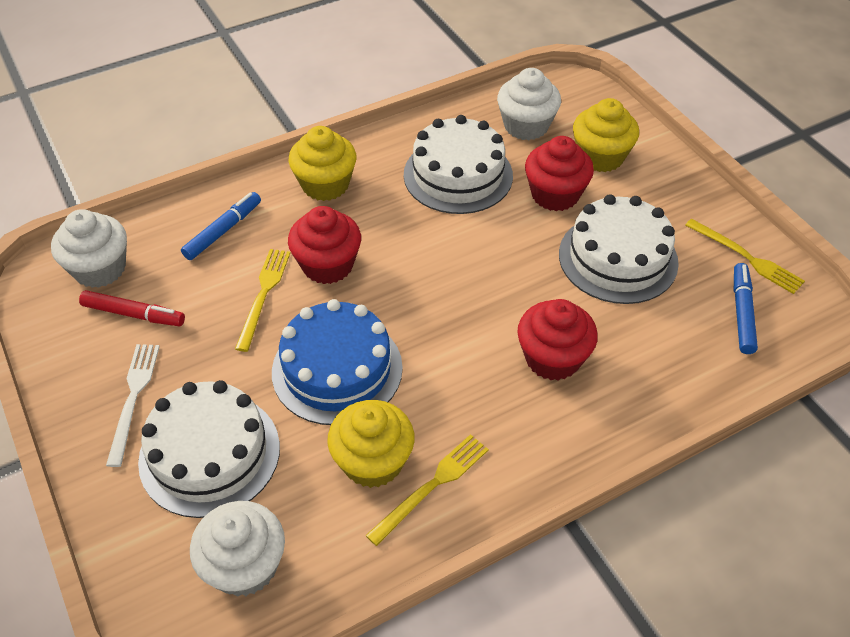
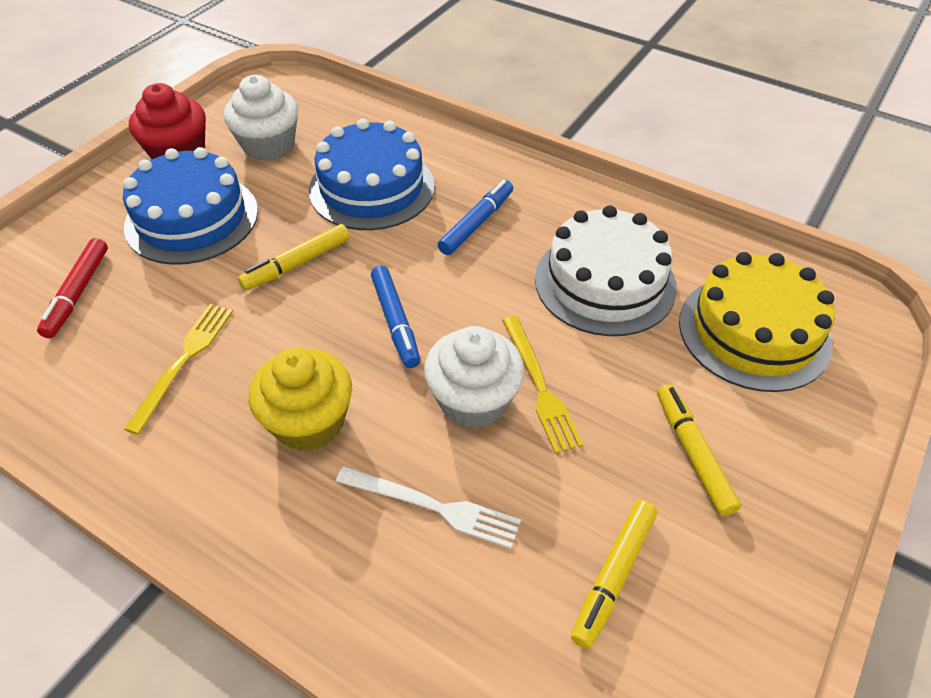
blue cake: [272,299,403,425] = 1 -> [123,147,258,265] [309,119,435,230] = 2
red cupcake: [288,206,361,284] [518,299,598,381] [525,136,594,211] = 3 -> [129,83,206,159] = 1
white cake: [138,380,280,518] [404,115,513,214] [559,194,679,304] = 3 -> [535,205,677,336] = 1
white cupcake: [51,209,127,288] [190,501,285,597] [497,68,561,140] = 3 -> [224,75,298,161] [424,326,524,428] = 2
yellow cake: none = 0 -> [679,252,835,392] = 1
yellow cupcake: [289,126,356,201] [327,400,415,488] [573,98,639,172] = 3 -> [249,348,352,451] = 1
yellow fork: [235,249,291,352] [365,434,489,546] [685,219,805,294] = 3 -> [124,304,233,435] [502,316,583,454] = 2
yellow marker: none = 0 -> [238,224,350,291] [571,500,657,649] [657,384,741,516] = 3

